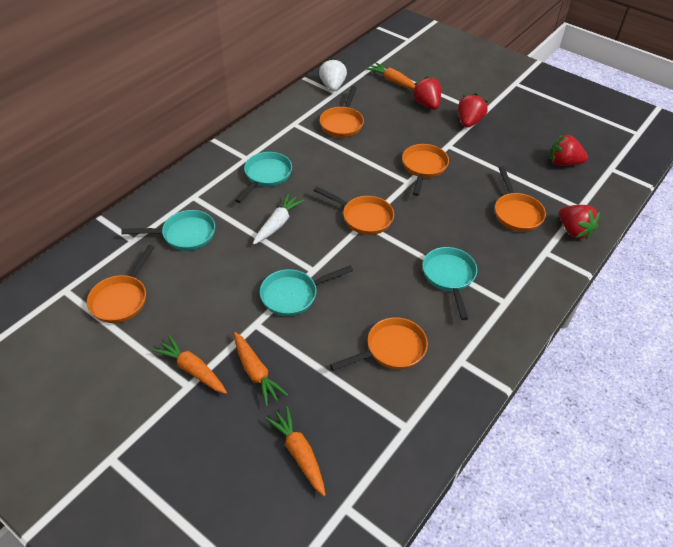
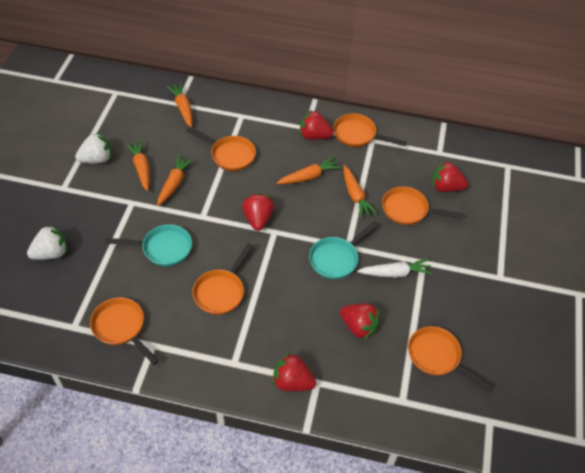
orange carrot: [152,335,227,394] [234,332,288,407] [265,406,326,496] [366,62,416,90] = 4 -> [125,139,150,191] [157,154,195,206] [166,82,192,127] [277,156,342,184] [343,165,378,219] = 5
red strawberry: [412,76,441,110] [458,93,488,128] [549,134,588,166] [559,205,600,239] = 4 -> [242,193,274,231] [272,352,316,391] [300,110,334,140] [340,303,381,340] [432,160,468,192] = 5
turquoise pan: [121,210,215,251] [235,152,292,203] [260,265,353,316] [422,247,477,320] = 4 -> [105,224,192,267] [309,221,379,280] = 2
white strawberry: [319,58,347,91] = 1 -> [27,225,67,260] [75,132,111,163] = 2

